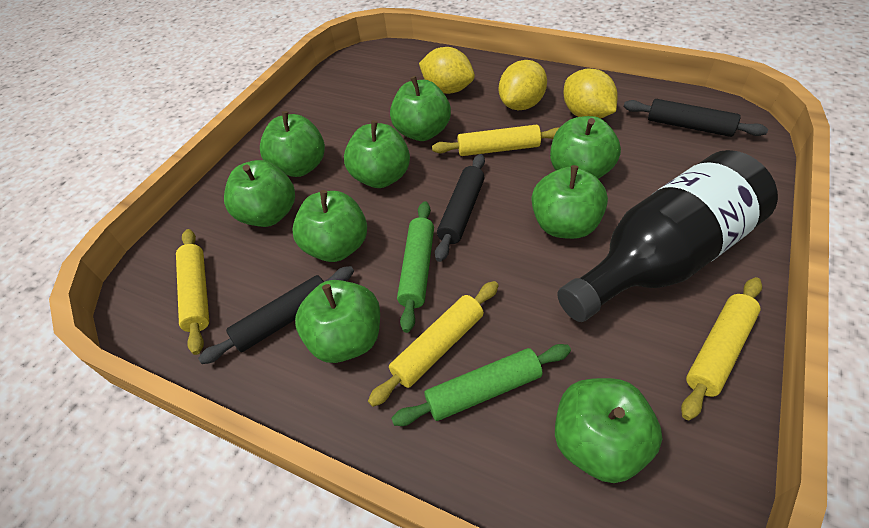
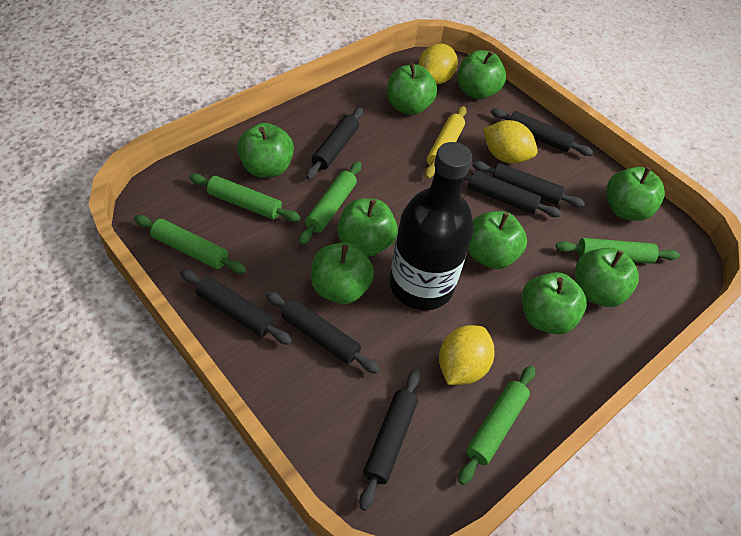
black rolling pin: [198,266,354,364] [435,154,485,262] [624,99,768,137] = 3 -> [180,269,292,345] [265,291,380,374] [306,107,363,180] [359,369,420,511] [464,171,561,217] [472,161,585,207] [491,108,593,156] = 7
green rolling pin: [391,344,571,426] [397,201,434,333] = 2 -> [134,215,246,274] [189,173,301,222] [299,161,361,245] [458,366,535,485] [556,238,680,264] = 5
yellow rolling pin: [176,229,209,355] [368,281,498,407] [432,125,559,156] [681,277,762,420] = 4 -> [424,106,467,179] = 1

